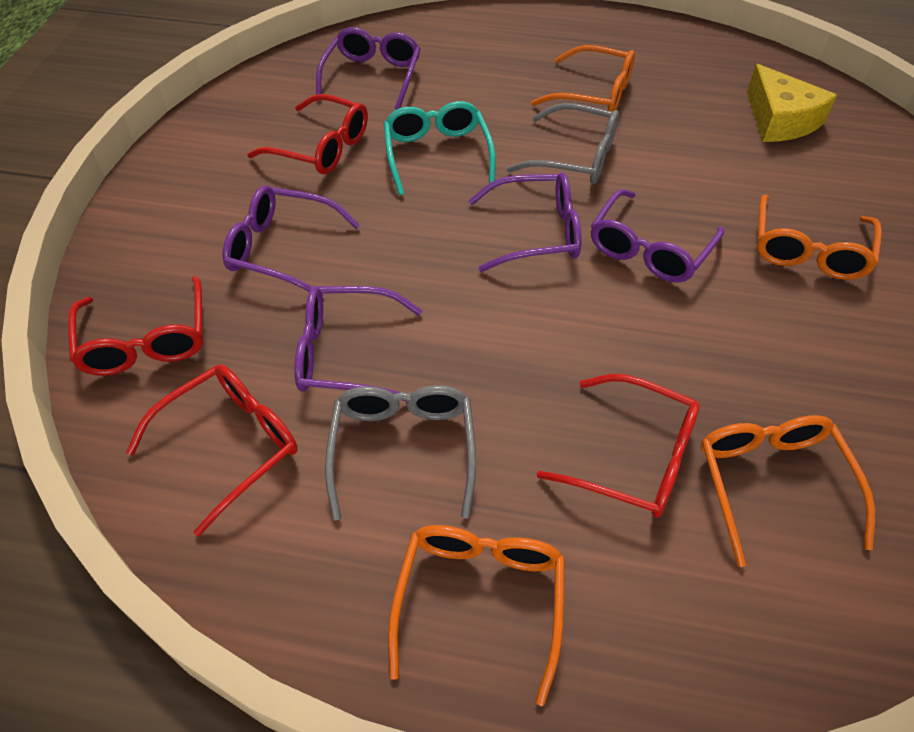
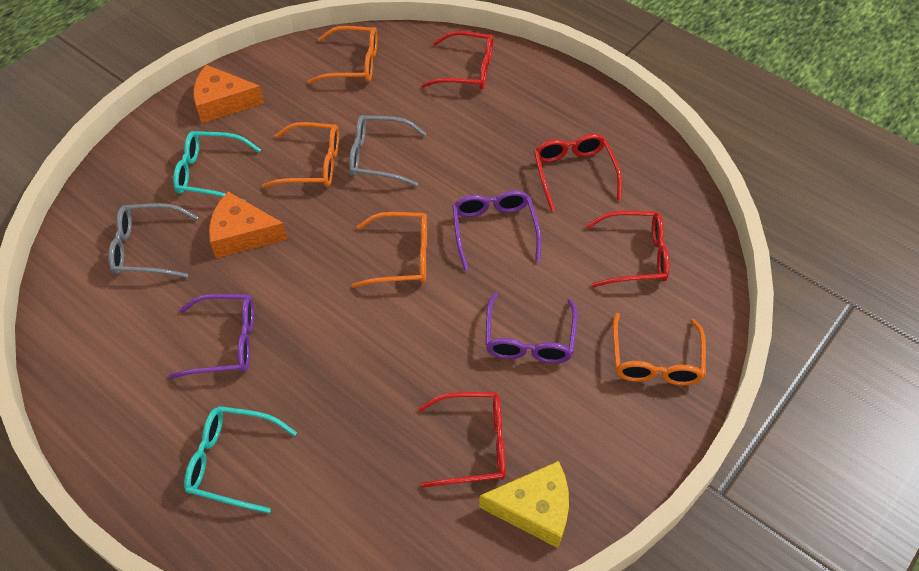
orange cheese: none = 0 -> [193,65,264,123] [209,192,287,258] = 2
purple glasses: [223,186,360,297] [294,286,423,401] [316,27,421,109] [468,172,582,272] [591,189,725,283] = 5 -> [169,294,254,379] [452,190,541,271] [485,292,578,364] = 3
turquoise glasses: [384,101,496,195] = 1 -> [173,131,261,201] [184,406,297,513] = 2

